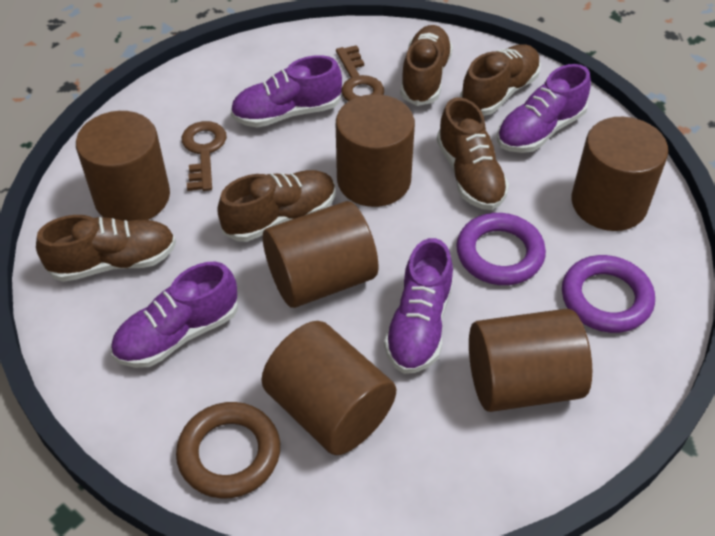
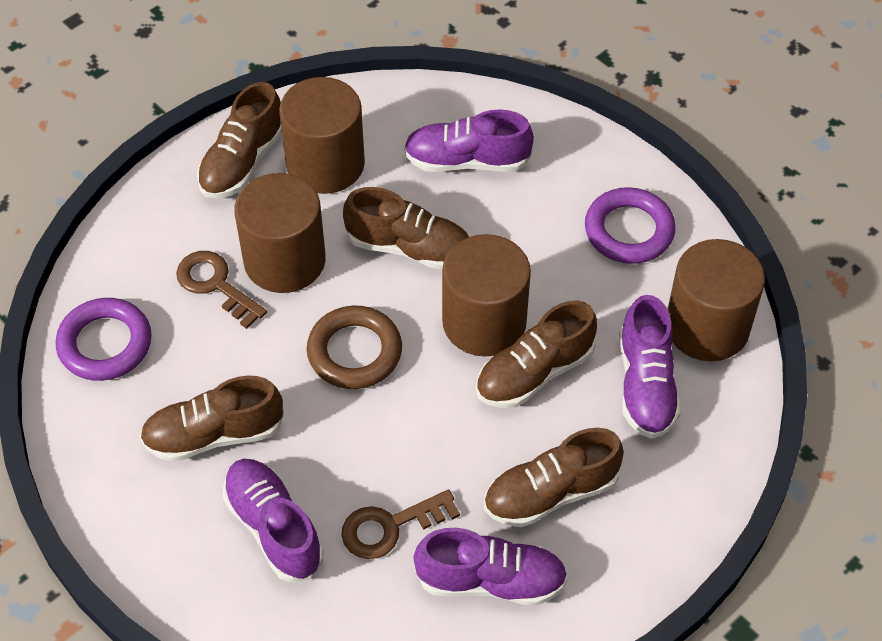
brown cylinder: [76,111,170,221] [261,321,396,455] [263,201,378,308] [336,94,415,207] [469,309,592,412] [571,117,668,231] = 6 -> [234,173,326,293] [279,77,365,194] [442,234,531,357] [667,239,765,361] = 4

